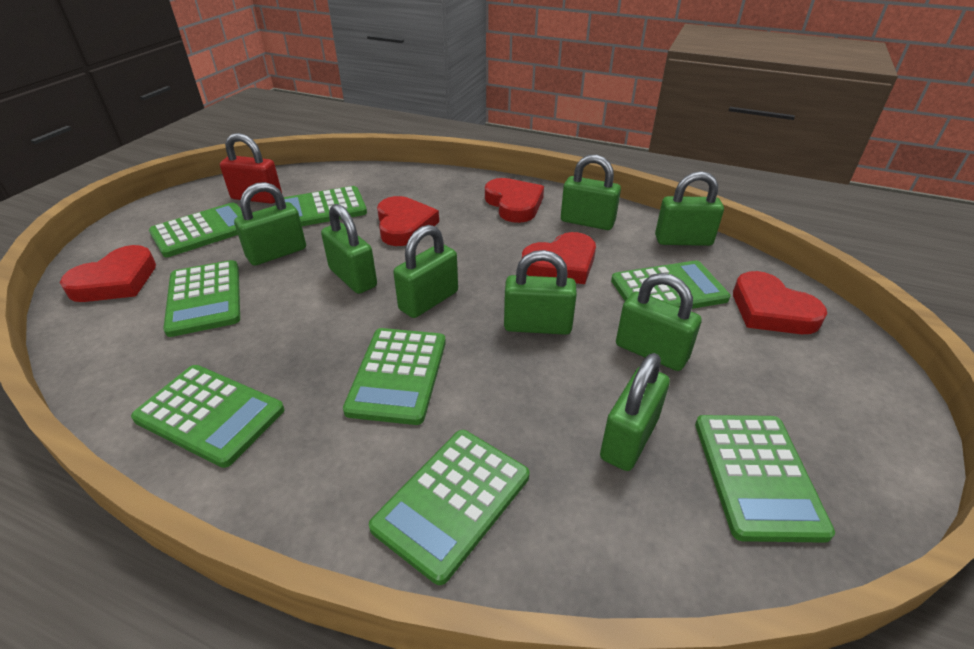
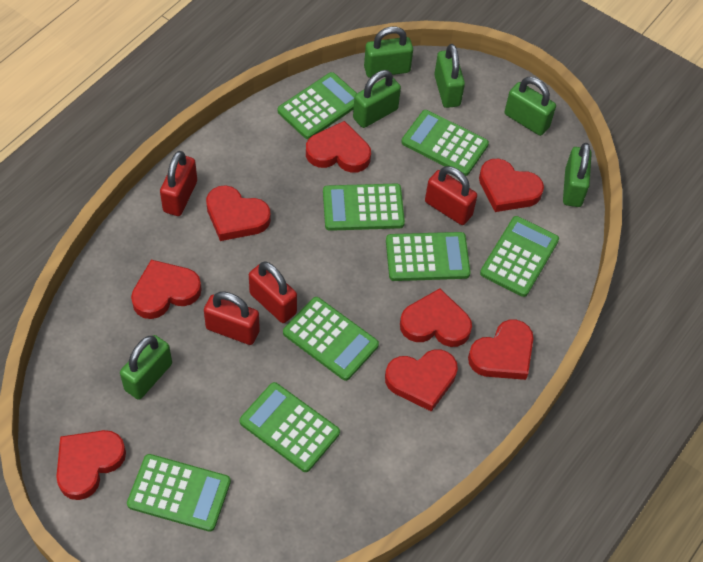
green padlock: [234,182,306,266] [321,204,377,294] [393,225,458,318] [504,250,577,335] [561,155,621,230] [600,353,670,471] [616,273,702,371] [655,171,724,246] = 8 -> [120,335,172,400] [353,70,401,128] [364,26,413,78] [434,44,465,108] [504,77,556,136] [563,143,592,207] = 6
red heart: [60,245,156,302] [377,196,439,246] [485,178,544,223] [522,232,596,284] [733,271,827,334] = 5 -> [56,430,126,500] [131,260,202,319] [206,185,271,241] [306,121,371,173] [385,349,458,411] [400,288,472,347] [468,320,534,380] [479,159,544,212] = 8
red padlock: [220,133,282,204] = 1 -> [160,151,197,216] [204,292,260,345] [249,262,297,323] [425,166,477,225] = 4

